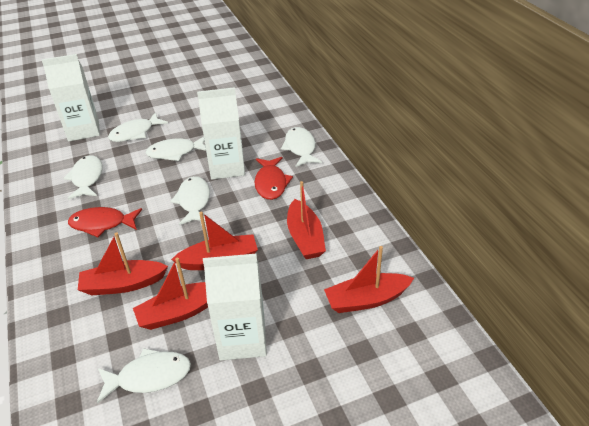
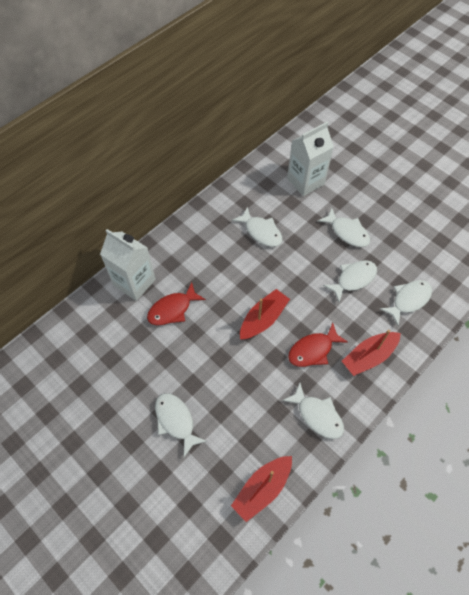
red boat: [78,232,168,295] [133,258,208,330] [171,212,258,270] [287,181,326,259] [324,246,414,313] = 5 -> [231,456,292,522] [240,289,290,340] [342,330,401,376] = 3
white carton: [42,54,100,141] [197,87,245,180] [203,254,267,360] = 3 -> [100,229,156,301] [287,122,334,196] = 2

